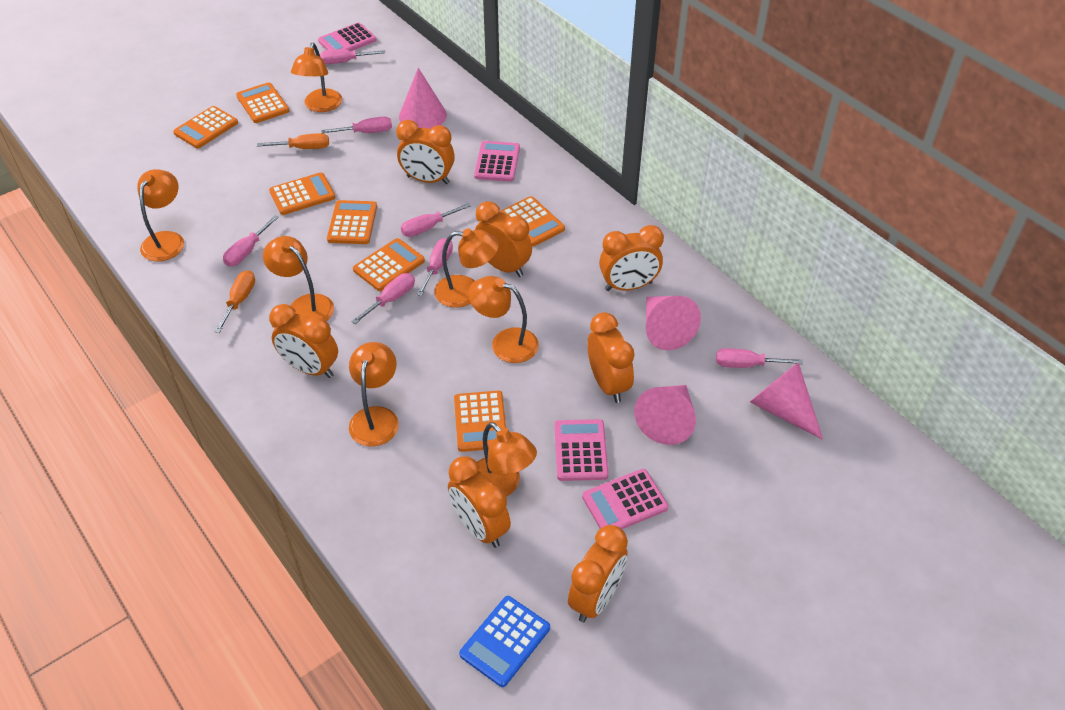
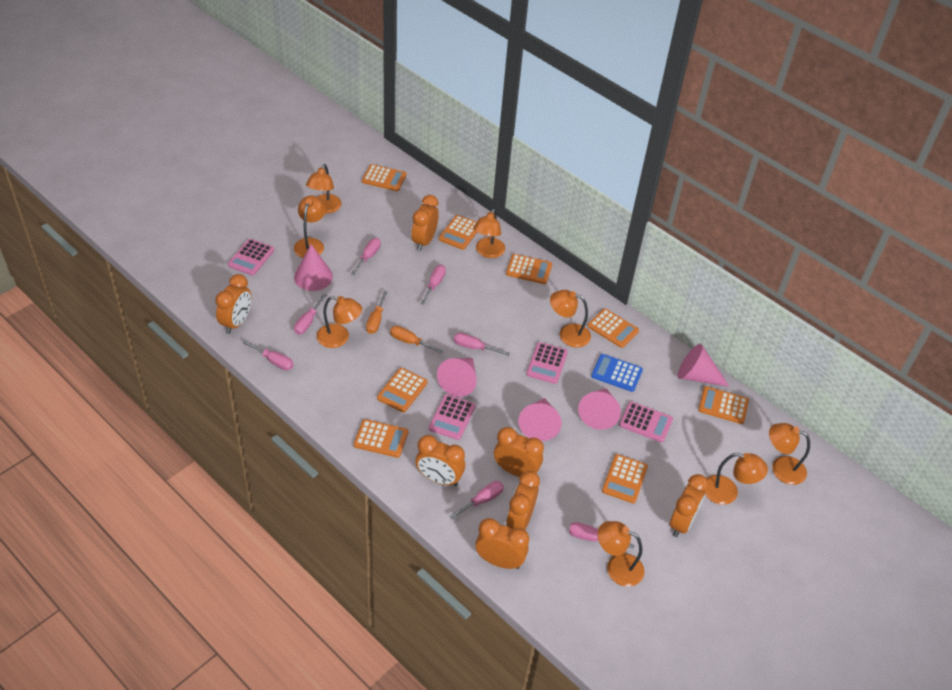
orange calculator: [173,106,238,148] [236,82,289,123] [269,172,336,215] [327,200,377,244] [353,238,425,291] [454,391,506,452] [500,196,565,246] = 7 -> [354,419,408,458] [362,164,407,191] [377,368,428,413] [439,215,477,250] [506,254,552,284] [587,309,639,348] [602,454,648,503] [698,386,749,424] = 8
orange lamp: [137,169,184,262] [263,236,334,321] [291,43,342,112] [349,342,399,446] [434,228,499,308] [468,276,539,363] [477,422,537,497] = 7 -> [294,195,326,258] [306,164,342,214] [317,296,362,348] [473,208,505,258] [550,290,591,348] [598,521,645,587] [706,453,768,505] [769,423,810,485] = 8
pink cone: [399,68,447,129] [634,385,696,445] [646,296,701,350] [750,362,823,440] = 4 -> [294,244,333,291] [437,358,477,397] [518,398,562,441] [578,388,621,430] [678,344,730,387] = 5

